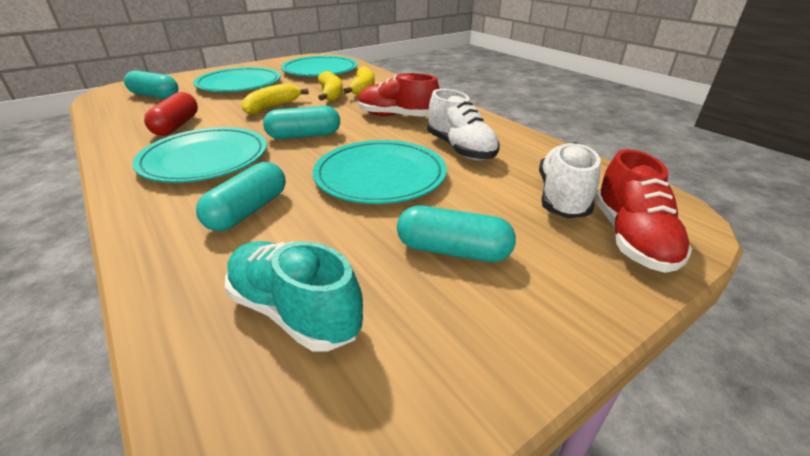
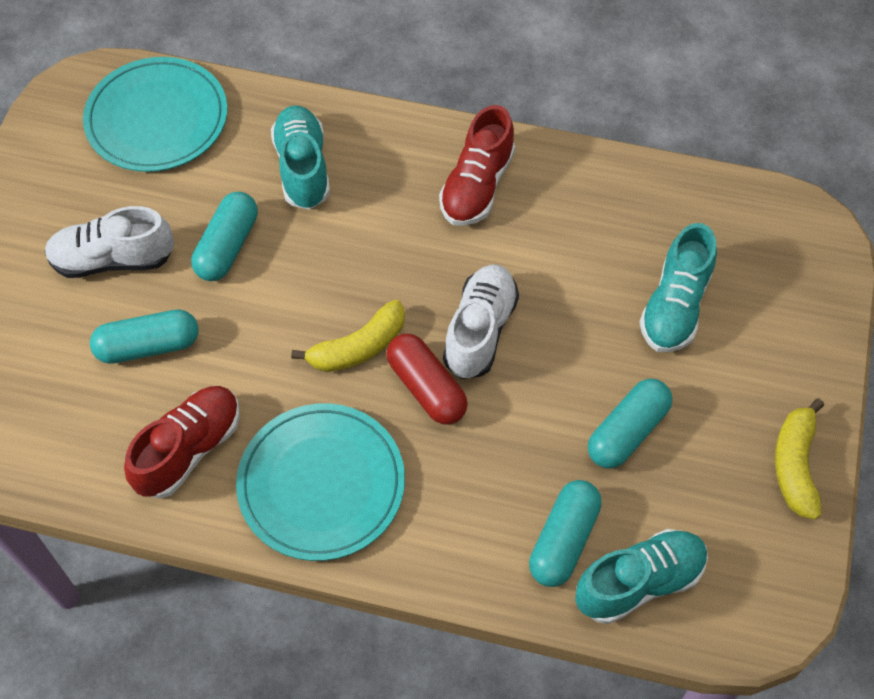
turquoise plate: [132,127,267,183] [193,67,281,92] [281,56,357,76] [313,140,447,204] = 4 -> [83,57,228,172] [236,403,405,561] = 2
turquoise shoe: [225,241,363,352] = 1 -> [271,106,330,209] [575,529,708,624] [639,223,717,352] = 3
yellow banana: [242,83,309,115] [318,71,343,101] [343,66,375,95] = 3 -> [291,300,405,372] [775,399,824,519] = 2

